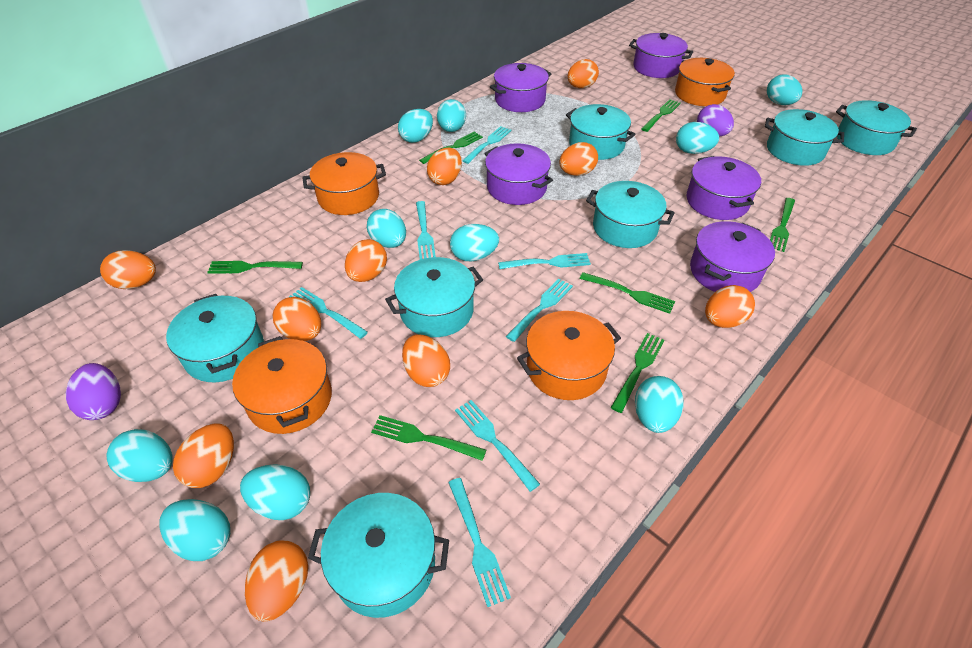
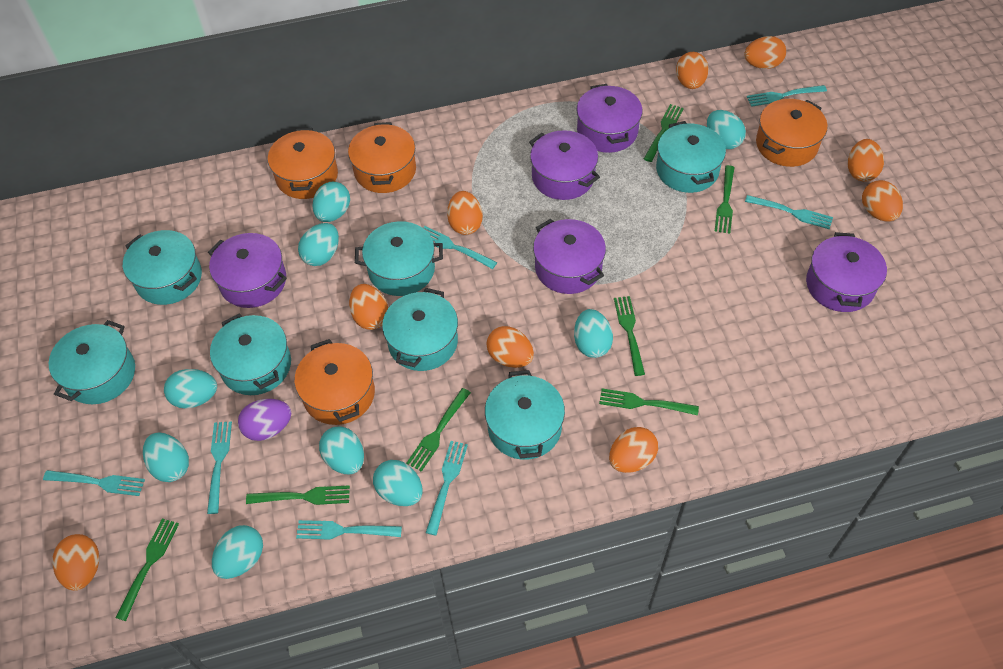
orange egg: [100,250,156,289] [173,424,234,488] [245,540,308,622] [273,297,321,341] [345,239,387,282] [402,334,450,387] [427,148,462,185] [559,142,598,176] [568,59,599,88] [705,285,755,328] = 10 -> [52,534,99,591] [349,284,388,330] [447,191,483,235] [487,326,534,368] [609,427,658,473] [676,52,709,89] [744,36,786,69] [848,139,884,182] [862,180,903,221] = 9
purple egg: [65,363,121,420] [697,104,734,137] = 2 -> [238,399,291,441] = 1
turquoise egg: [107,429,173,482] [159,499,230,561] [240,464,310,520] [367,209,406,248] [398,109,433,143] [437,99,466,132] [450,224,499,261] [635,376,683,433] [676,122,719,154] [767,74,802,105] = 10 -> [143,433,189,482] [164,369,217,408] [212,525,263,579] [298,223,339,266] [312,181,350,222] [319,426,364,474] [373,460,423,506] [574,309,613,358] [707,110,746,149] = 9

